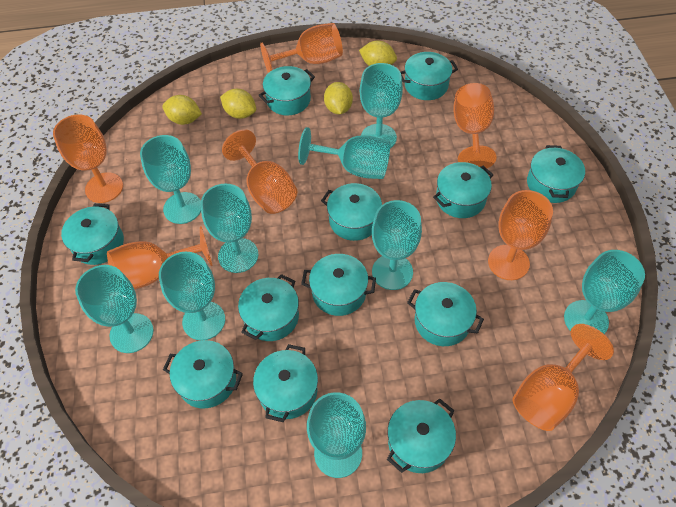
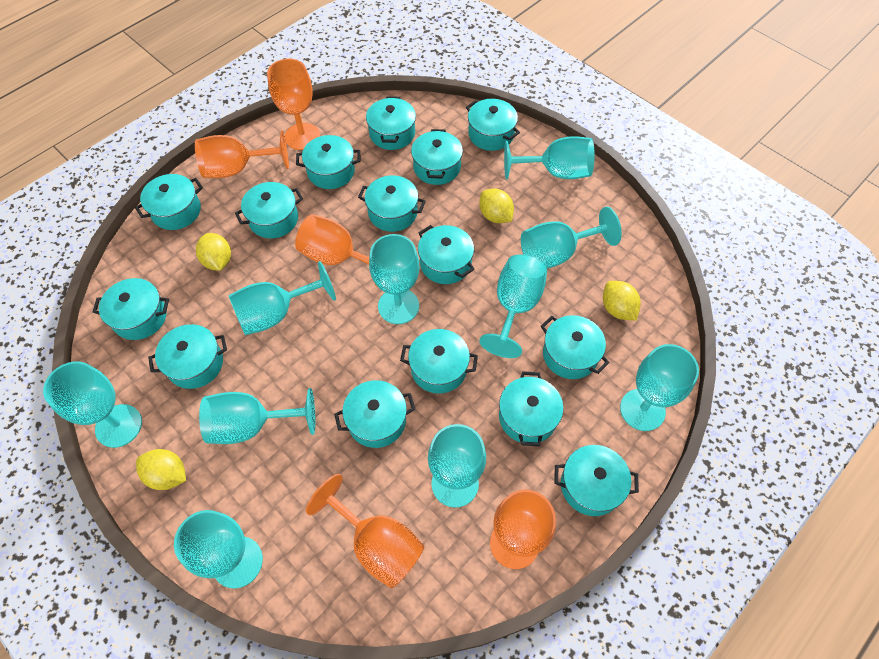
orange goblet: [53,114,123,203] [107,226,213,289] [222,130,297,214] [260,23,343,73] [453,83,497,168] [488,190,553,280] [513,324,614,431] = 7 -> [195,131,289,178] [267,59,320,150] [295,214,377,287] [306,474,424,588] [490,490,556,569] = 5
turquoise goblet: [75,265,153,353] [140,135,201,224] [159,252,225,340] [201,183,258,273] [298,127,390,179] [307,392,366,478] [360,63,403,148] [372,200,422,290] [564,250,645,334] = 9 -> [43,361,142,448] [174,510,263,589] [199,388,315,444] [228,261,336,335] [369,234,419,324] [428,424,486,508] [479,255,547,358] [504,136,595,179] [521,207,622,268] [620,344,699,431] = 10
turquoise pot: [61,203,124,265] [163,340,243,408] [238,274,299,341] [253,344,318,422] [259,66,315,115] [301,254,376,316] [321,183,382,241] [387,399,456,473] [400,52,458,100] [407,282,484,346] [433,162,493,218] [527,145,585,203] = 12 -> [93,278,169,340] [135,174,203,230] [148,324,227,389] [235,182,303,238] [296,135,360,189] [334,380,415,448] [358,176,426,232] [366,96,416,150] [400,329,478,394] [411,129,463,185] [418,225,474,284] [466,99,520,151] [499,371,564,446] [541,315,609,379] [554,445,639,516] = 15

